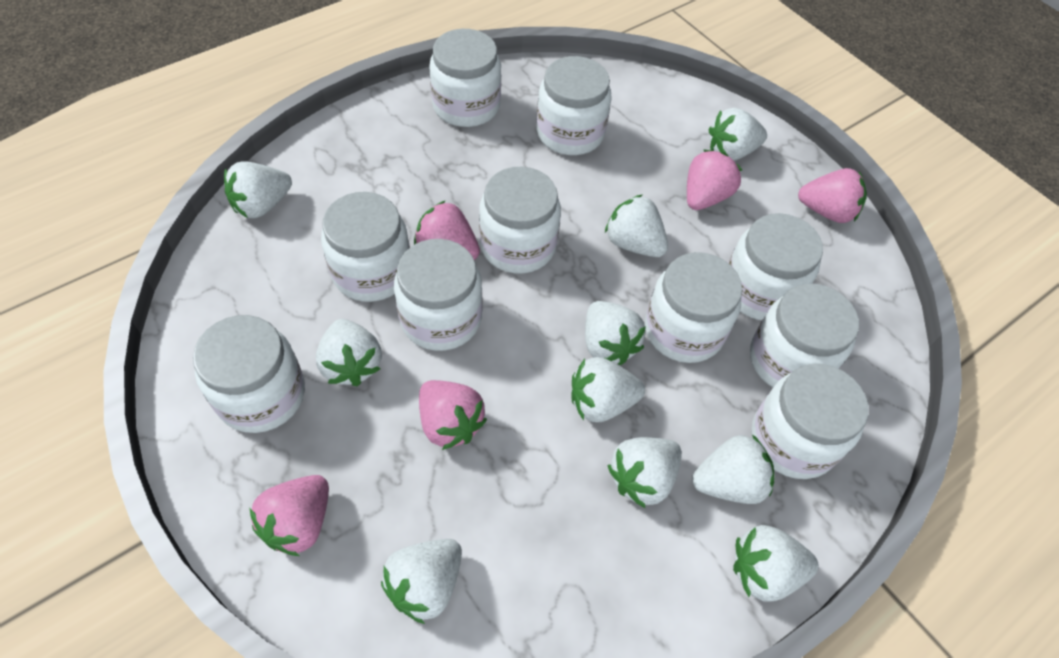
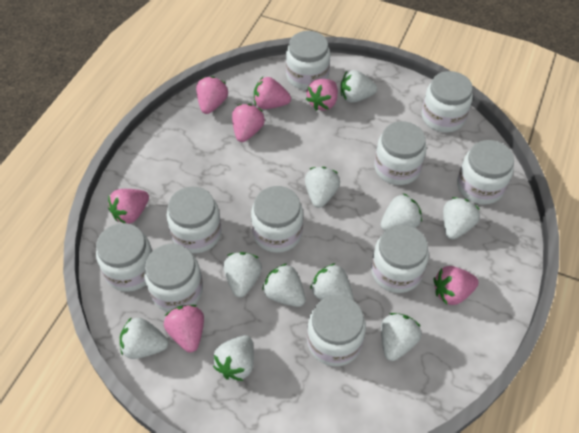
pink strawberry: [249,475,329,556] [414,200,480,260] [419,380,487,450] [687,150,742,210] [798,168,867,223] = 5 -> [108,189,149,224] [164,305,204,353] [196,76,228,114] [232,104,265,142] [254,77,291,109] [306,79,338,110] [434,266,479,305] = 7

